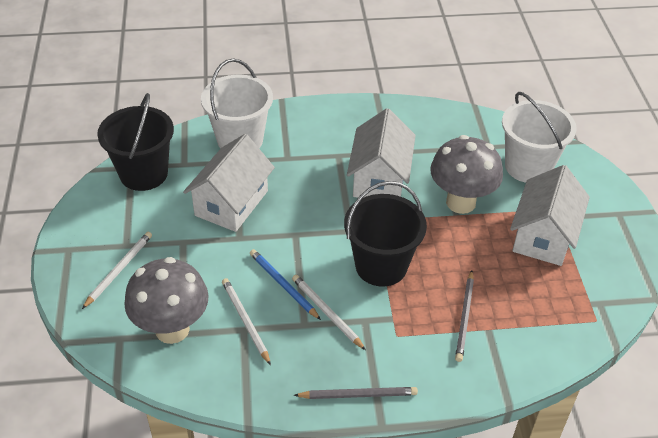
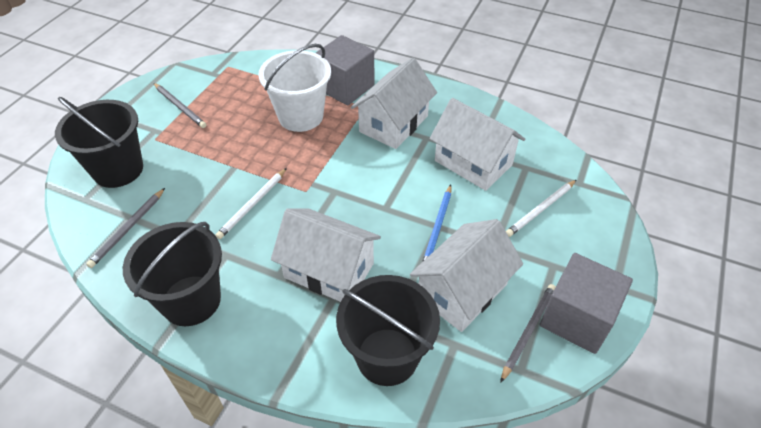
black bucket: [97,93,174,191] [344,181,427,287] = 2 -> [55,97,143,188] [123,222,222,326] [336,275,440,386] = 3
grey cube: none = 0 -> [316,35,375,106] [540,253,633,354] = 2
grey mushroom: [124,257,209,344] [430,135,503,214] = 2 -> none = 0
grey pencil: [294,387,418,399] [455,270,474,362] = 2 -> [86,188,165,268] [154,83,206,128] [500,284,556,383] = 3
white bucket: [201,59,273,149] [502,92,577,183] = 2 -> [258,44,331,132] = 1
white house: [183,134,275,232] [347,108,416,198] [510,165,590,266] = 3 -> [271,209,381,302] [351,58,437,149] [410,219,523,332] [430,98,525,191] = 4
white pencil: [82,232,152,309] [222,278,271,365] [292,275,366,350] = 3 -> [215,168,287,239] [506,180,576,237] = 2

